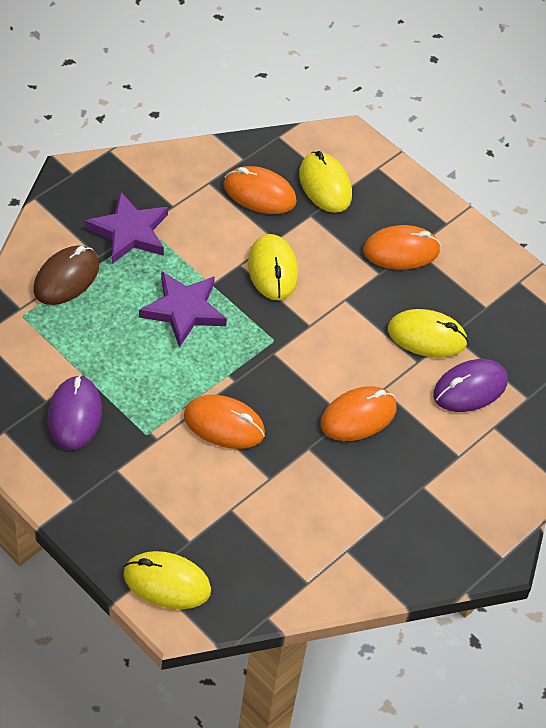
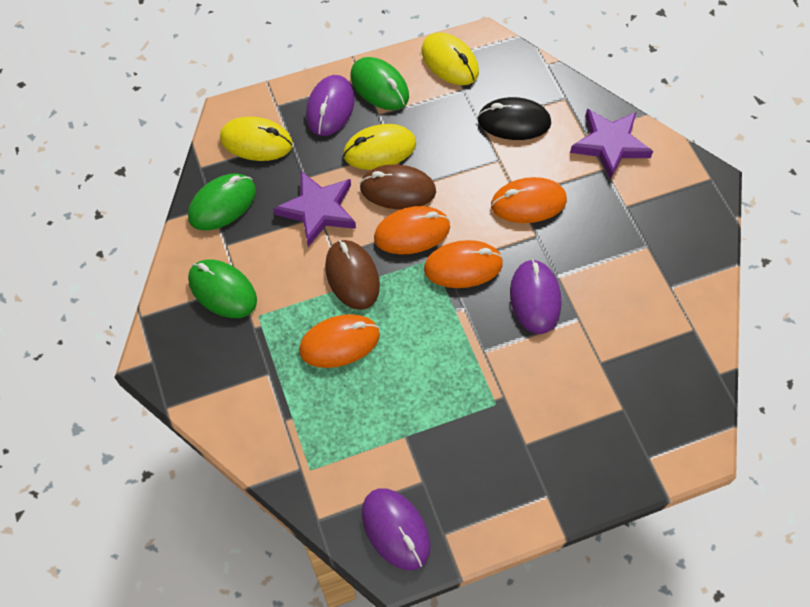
black mouse: none = 0 -> [477,97,551,140] = 1
brown mouse: [33,245,99,305] = 1 -> [325,240,380,310] [359,164,436,209] = 2
green mouse: none = 0 -> [188,173,256,230] [188,259,257,318] [350,57,409,110] = 3
purple mouse: [48,375,102,450] [433,359,508,412] = 2 -> [306,75,355,136] [362,488,431,570] [510,259,561,334] = 3
yellow mouse: [123,551,211,609] [248,234,298,300] [299,151,352,213] [388,309,468,358] = 4 -> [220,117,293,161] [343,124,416,170] [421,32,479,85] = 3

